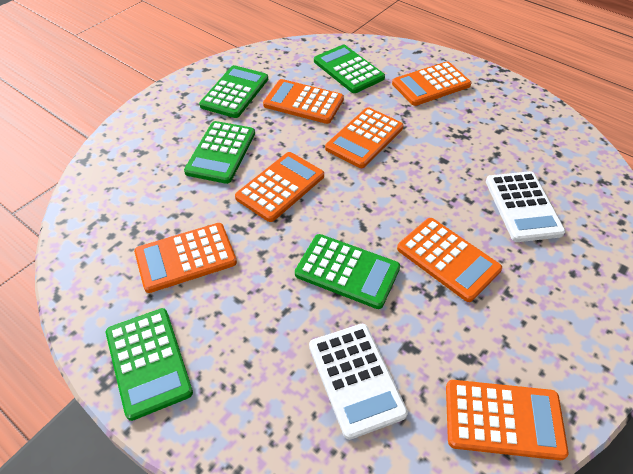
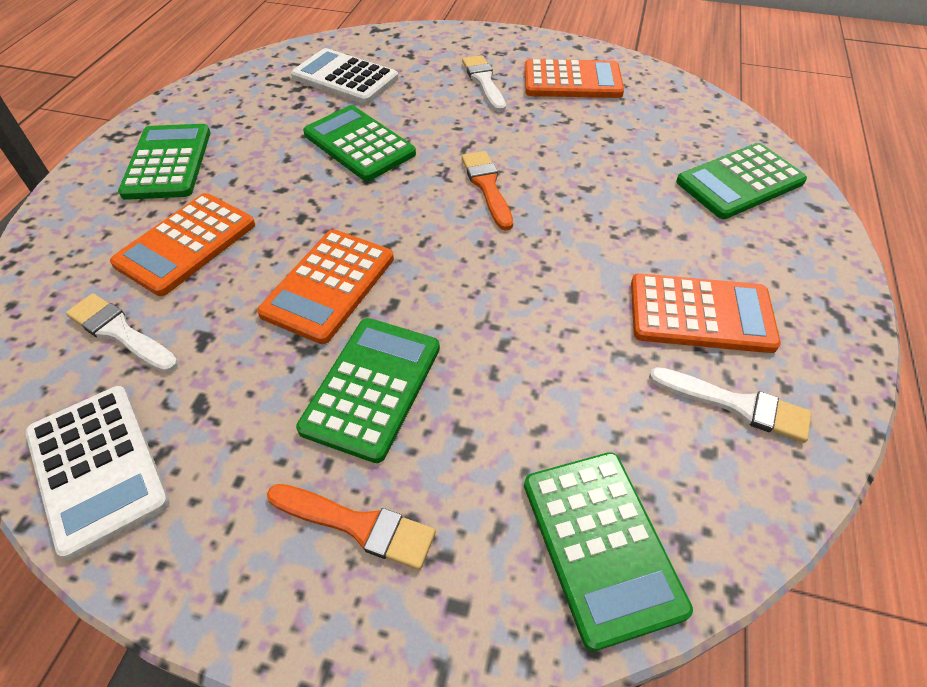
orange brush: none = 0 -> [267,484,436,570] [462,151,513,231] = 2
orange calculator: [134,223,237,293] [235,152,324,222] [263,79,344,124] [325,107,403,168] [392,61,471,106] [397,218,502,302] [446,380,568,460] = 7 -> [110,193,255,296] [257,229,394,344] [525,59,624,98] [631,273,781,353] = 4
white brush: none = 0 -> [66,293,179,373] [462,55,506,112] [649,367,811,443] = 3

